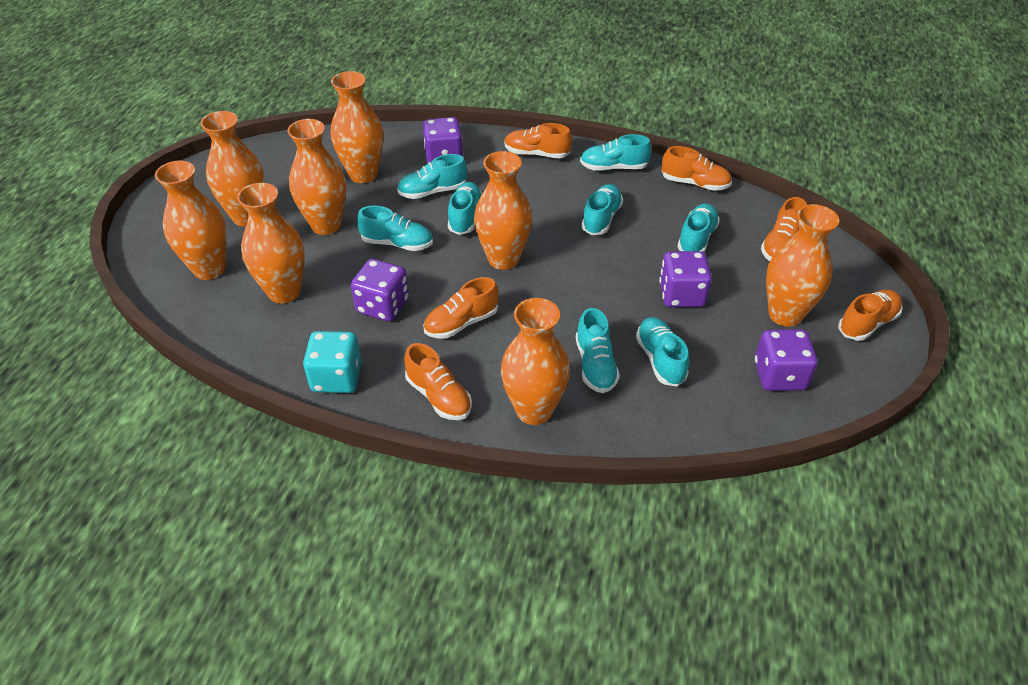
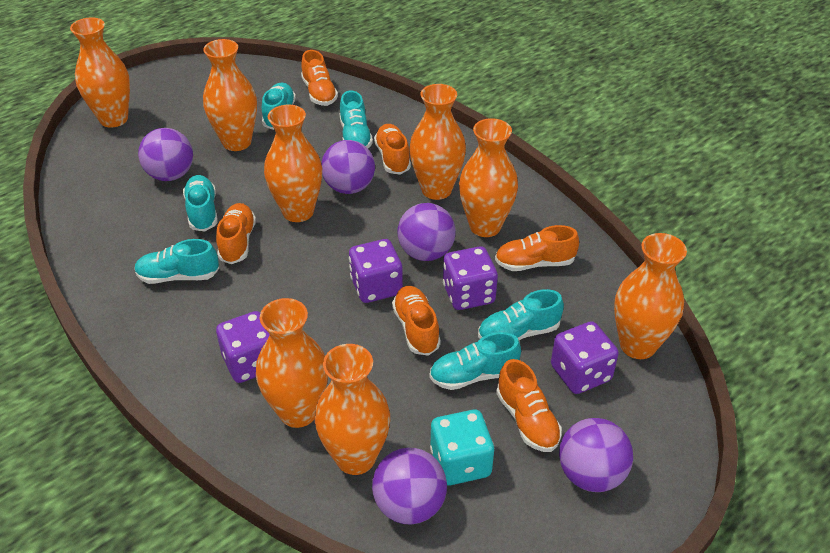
purple ball: none = 0 -> [138,128,193,181] [321,140,375,194] [372,448,447,525] [398,203,456,261] [559,418,633,492] = 5
turquoise shoe: [357,206,433,251] [397,154,467,199] [448,182,482,235] [576,308,620,393] [580,134,652,171] [581,184,623,235] [636,317,689,387] [677,203,720,252] = 8 -> [134,239,219,284] [183,175,218,232] [262,83,296,130] [340,91,373,148] [429,332,521,390] [478,289,564,340] = 6

